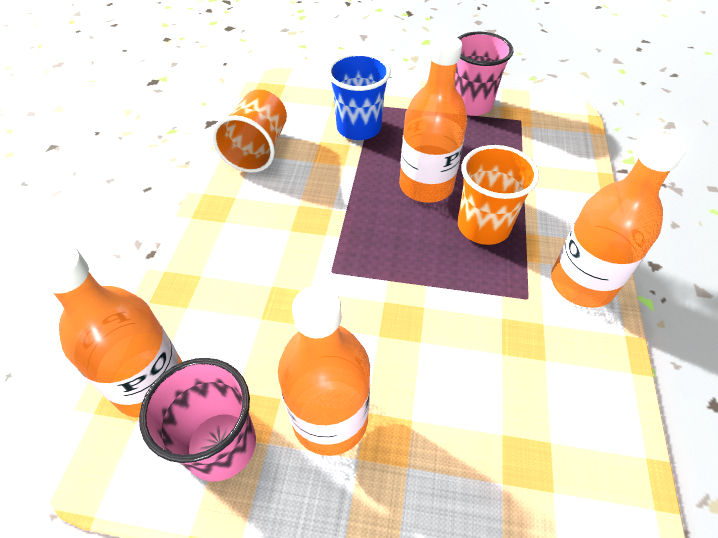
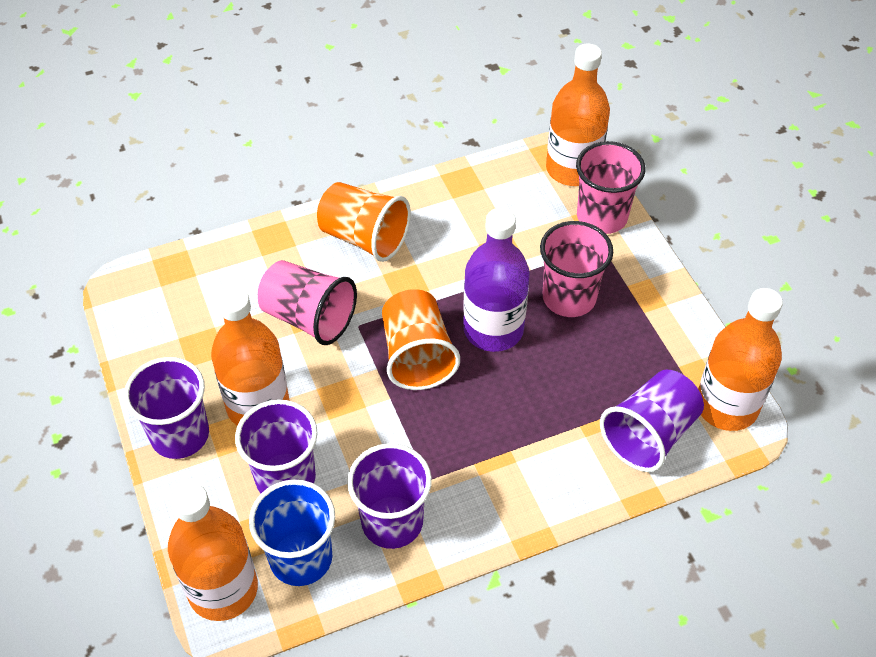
pink cup: [139,358,256,482] [455,32,513,116] = 2 -> [258,260,357,345] [540,221,613,317] [576,141,645,234] = 3
purple bottle: none = 0 -> [463,208,530,352] = 1
purple cup: none = 0 -> [124,357,209,459] [235,399,318,494] [347,443,432,549] [600,370,704,472] = 4

